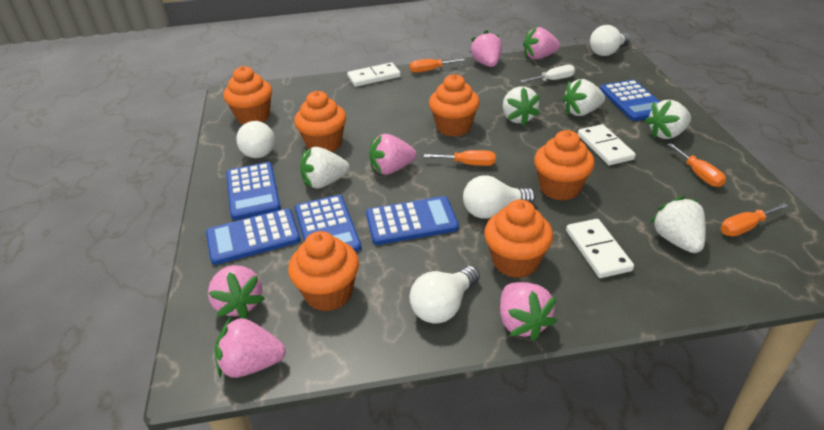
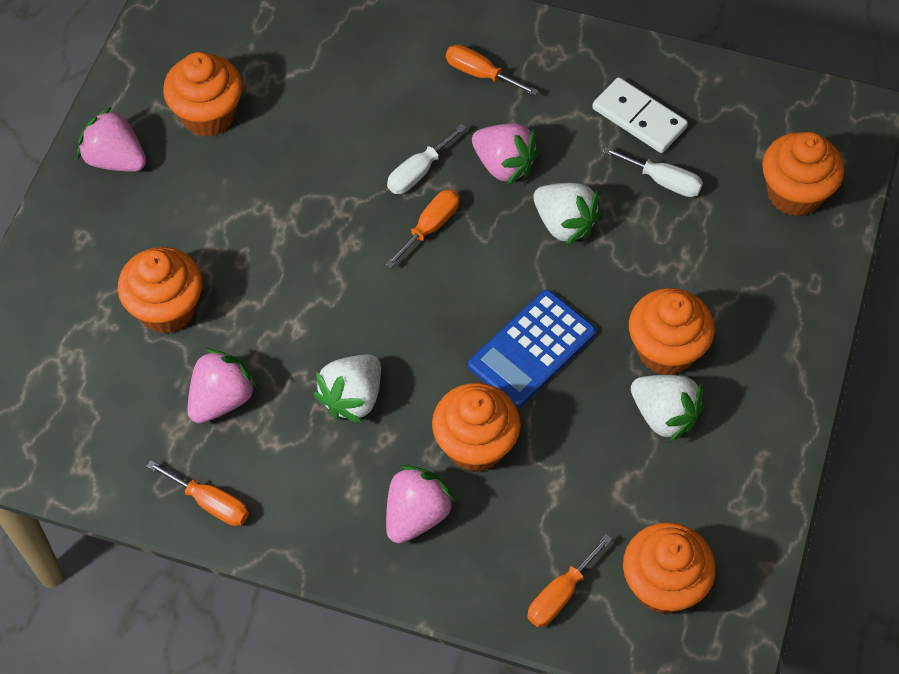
blue calculator: [206,208,301,265] [226,162,281,220] [295,195,361,252] [366,196,459,245] [600,80,660,121] = 5 -> [468,290,596,408] = 1
pink strawberry: [208,265,265,319] [215,316,286,378] [369,134,416,175] [470,30,502,67] [500,282,557,341] [523,27,560,60] = 6 -> [78,107,146,172] [188,348,258,423] [386,465,456,544] [472,123,539,186] = 4
white domino: [347,62,401,87] [566,219,634,278] [578,124,636,165] = 3 -> [592,77,688,153] = 1
white light bulb: [236,121,275,158] [409,266,480,324] [463,175,536,219] [590,25,631,56] = 4 -> none = 0
white screwdriver: [520,65,575,83] = 1 -> [387,124,467,194] [603,146,703,197] = 2
white strawberry: [300,147,349,189] [503,86,540,126] [562,79,605,116] [645,100,691,139] [650,196,706,253] = 5 -> [313,354,381,423] [533,183,602,246] [631,375,705,443] = 3

